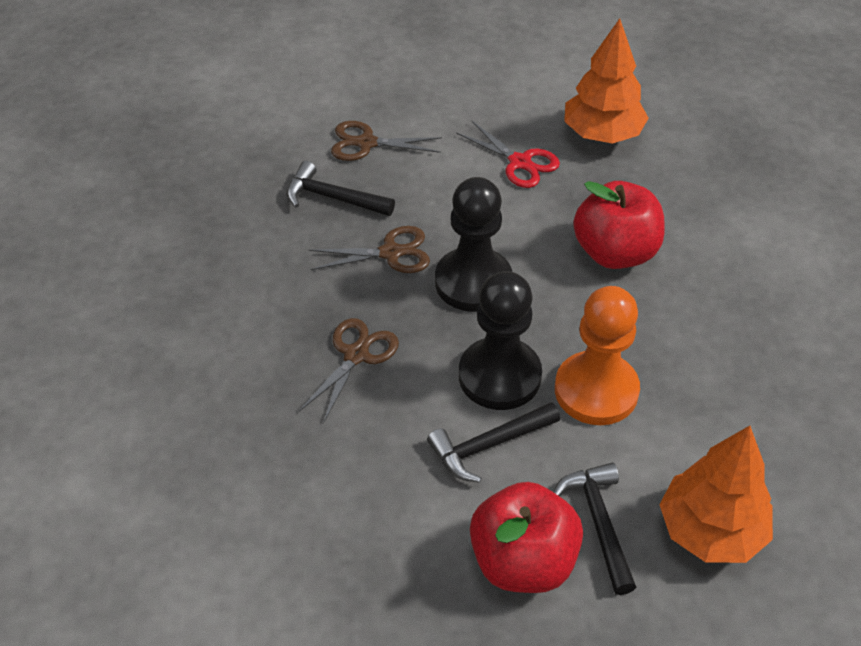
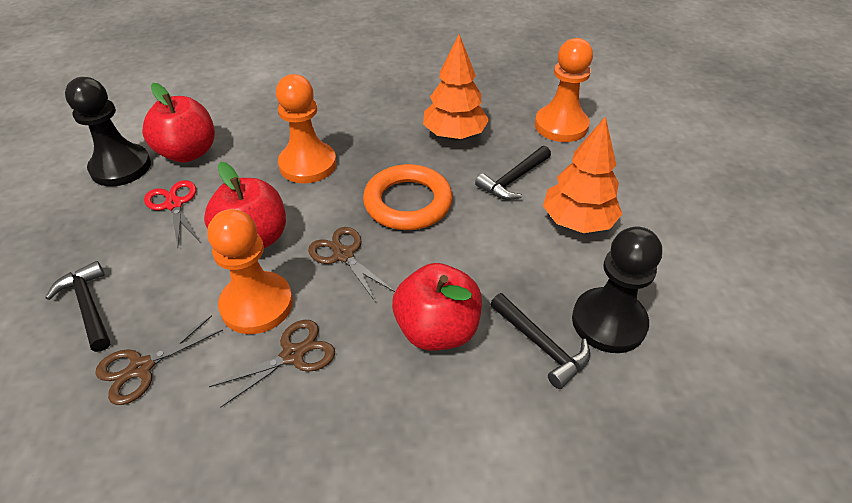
orange pawn: [555,286,640,425] = 1 -> [208,209,293,334] [276,74,336,183] [535,38,593,142] = 3
orange ring: none = 0 -> [363,164,453,230] = 1
red apple: [470,482,583,593] [573,181,665,269] = 2 -> [142,83,215,163] [204,162,286,248] [392,263,482,351] = 3

